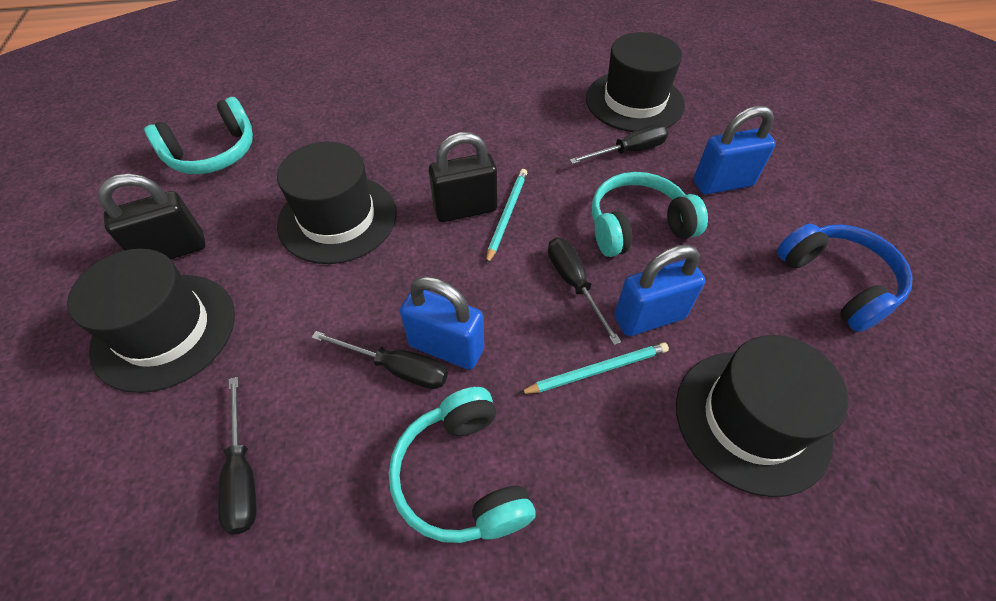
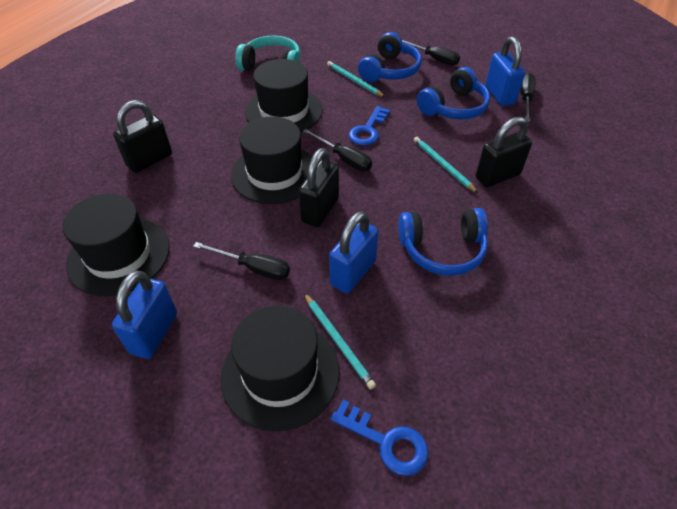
black padlock: [98,174,206,259] [429,132,497,222] = 2 -> [113,100,172,173] [299,148,339,227] [476,117,532,187] = 3
blue headphones: [777,224,912,332] = 1 -> [358,32,422,82] [398,208,488,276] [417,67,490,119] = 3
blue key: none = 0 -> [330,399,429,476] [349,106,390,146] = 2
turquoise headphones: [144,97,253,174] [389,387,536,543] [592,172,708,257] = 3 -> [235,35,300,71] = 1
turquoise pencil: [486,169,527,265] [518,342,669,394] = 2 -> [304,293,376,390] [327,61,385,97] [414,137,478,193] = 3

